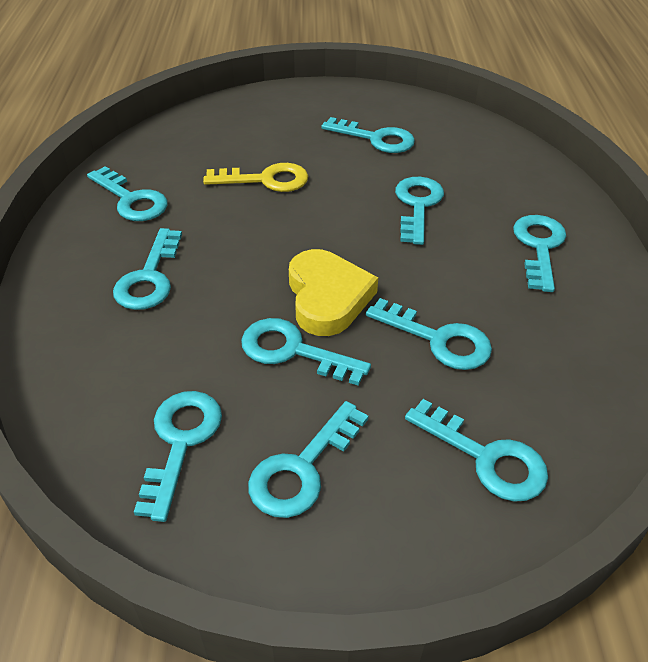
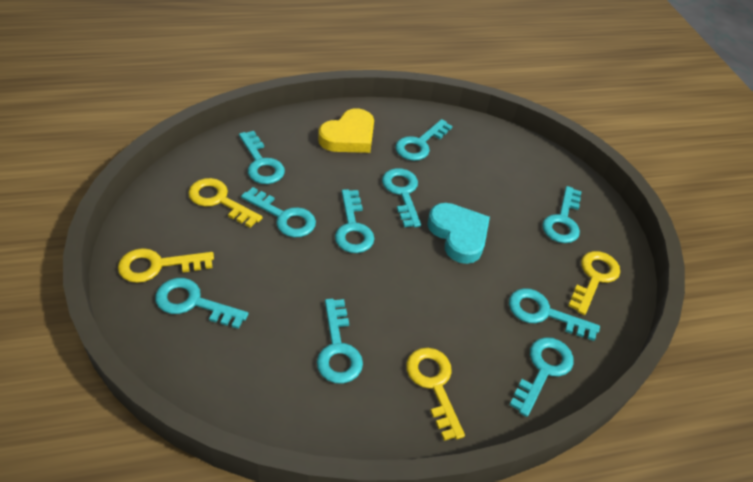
turquoise heart: none = 0 -> [427,203,490,264] = 1
yellow key: [203,163,308,192] = 1 -> [118,248,214,283] [188,178,263,228] [406,348,465,441] [568,251,620,315] = 4

